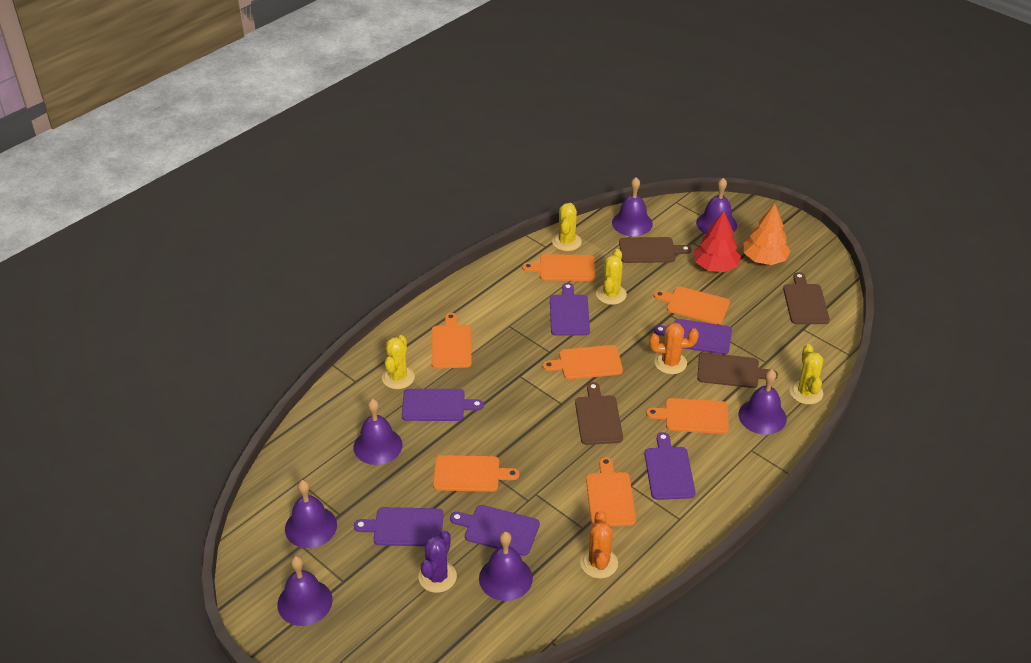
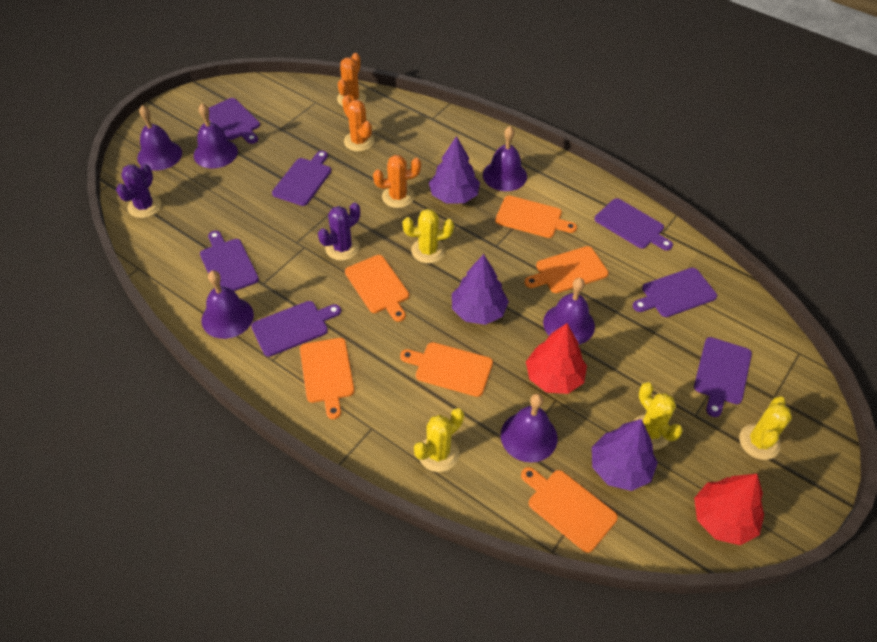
brown cutting board: [575,382,623,445] [619,237,691,263] [697,352,778,388] [783,272,830,324] = 4 -> none = 0
orange cactus: [580,510,618,579] [649,322,699,374] = 2 -> [337,53,366,106] [342,96,374,152] [373,155,421,208] = 3
orange cutting board: [432,313,472,369] [433,455,520,492] [522,254,595,281] [543,345,623,379] [586,457,636,526] [646,398,729,434] [654,287,730,325] = 7 -> [300,338,355,419] [345,255,409,322] [400,342,493,397] [495,196,577,238] [521,467,618,553] [524,246,609,293] = 6
orange tree: [744,203,791,265] = 1 -> none = 0
purple bell: [277,556,333,626] [285,480,337,548] [354,399,402,465] [479,531,533,601] [612,177,653,236] [696,178,737,235] [738,369,787,435] = 7 -> [137,105,182,171] [194,103,238,168] [202,270,254,339] [483,126,527,191] [501,393,557,463] [543,278,595,345] = 6
purple cactus: [419,530,457,593] = 1 -> [116,163,161,218] [318,202,360,261] = 2
purple cutting board: [354,507,443,546] [402,389,484,421] [450,505,540,556] [550,283,590,336] [644,432,696,500] [654,319,732,355] = 6 -> [200,231,259,291] [209,98,260,144] [251,301,341,357] [272,151,331,206] [595,198,673,251] [633,268,717,317] [694,337,752,417] = 7
purple tree: none = 0 -> [429,136,480,203] [452,254,509,325] [592,419,658,491] = 3
red tree: [693,211,741,272] = 1 -> [526,323,587,394] [694,474,764,545] = 2

